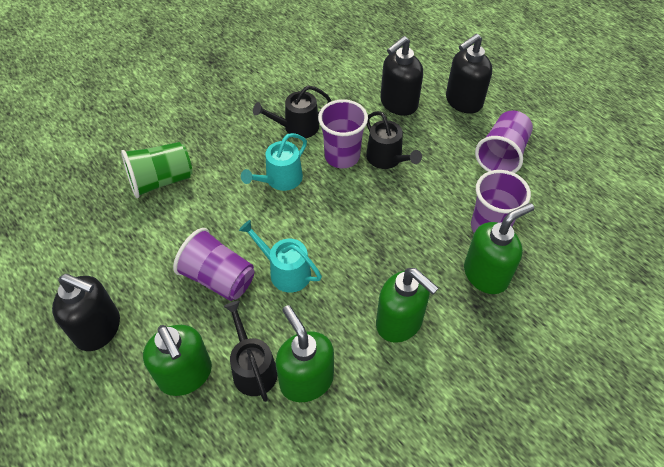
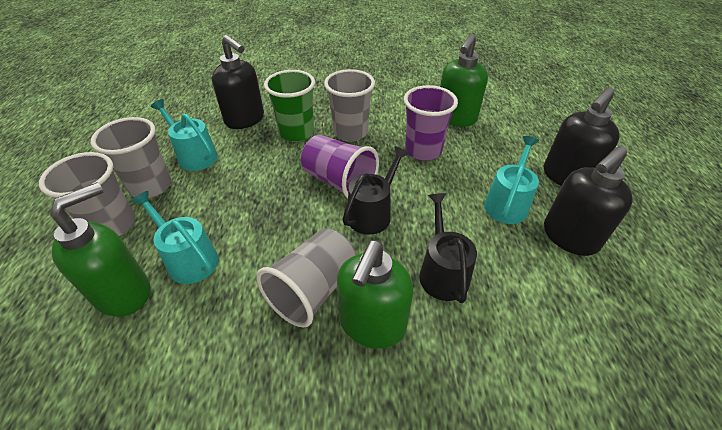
black watering can: [224,301,278,402] [253,85,331,138] [366,111,422,169] = 3 -> [342,146,409,235] [419,193,477,303] = 2
green soap dispenser: [143,325,212,396] [276,305,334,402] [376,268,439,343] [464,203,534,294] = 4 -> [50,182,150,316] [337,240,414,349] [440,34,488,127] = 3
grey cup: none = 0 -> [39,152,135,236] [91,117,171,198] [256,228,355,327] [324,69,375,142] = 4
purple cup: [173,228,254,301] [318,99,368,168] [471,170,531,233] [475,111,533,173] = 4 -> [301,135,379,198] [404,85,458,161] = 2
turquoise watering can: [239,220,322,293] [241,133,307,191] = 2 -> [131,191,219,284] [151,99,218,171] [484,136,539,224] = 3

